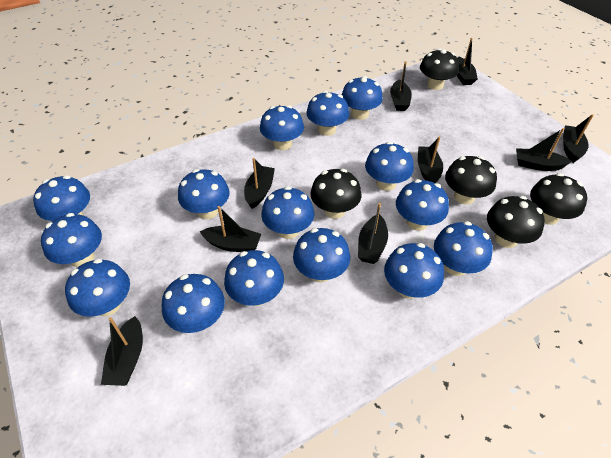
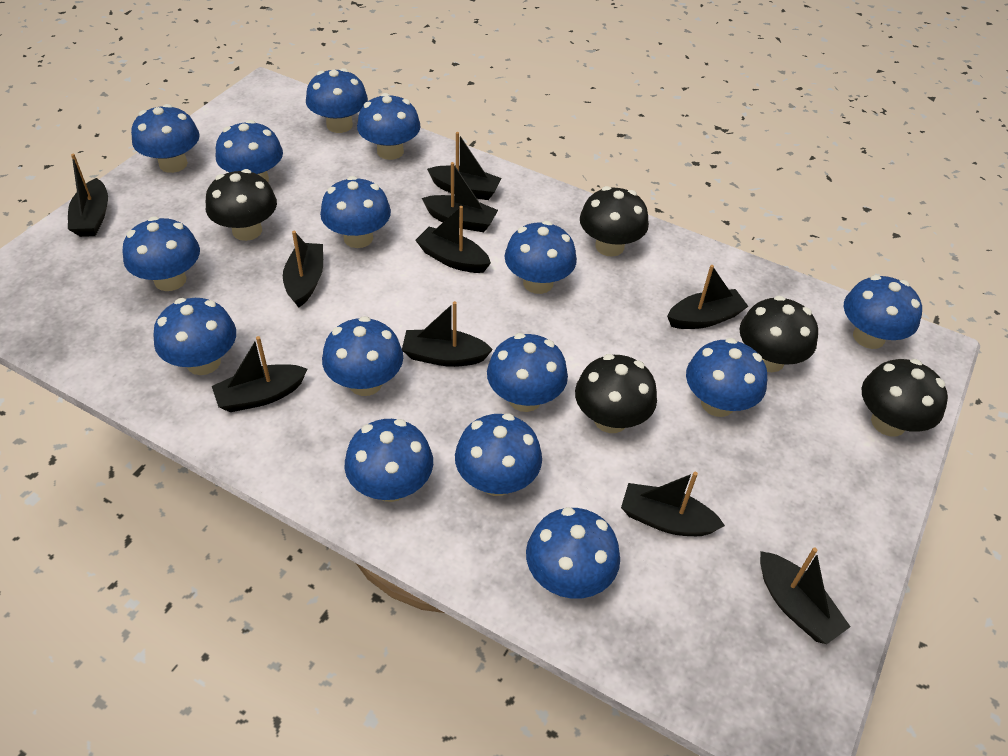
black boat: [101,316,143,386] [199,206,261,252] [244,158,275,209] [358,203,388,264] [390,61,412,111] [418,137,443,183] [457,38,478,85] [516,128,572,171] [563,114,594,163] = 9 -> [68,154,108,237] [212,336,307,412] [283,231,323,308] [402,301,493,367] [415,206,491,273] [422,162,498,232] [427,132,502,200] [621,472,725,536] [667,265,749,329] [760,548,851,644] = 10

